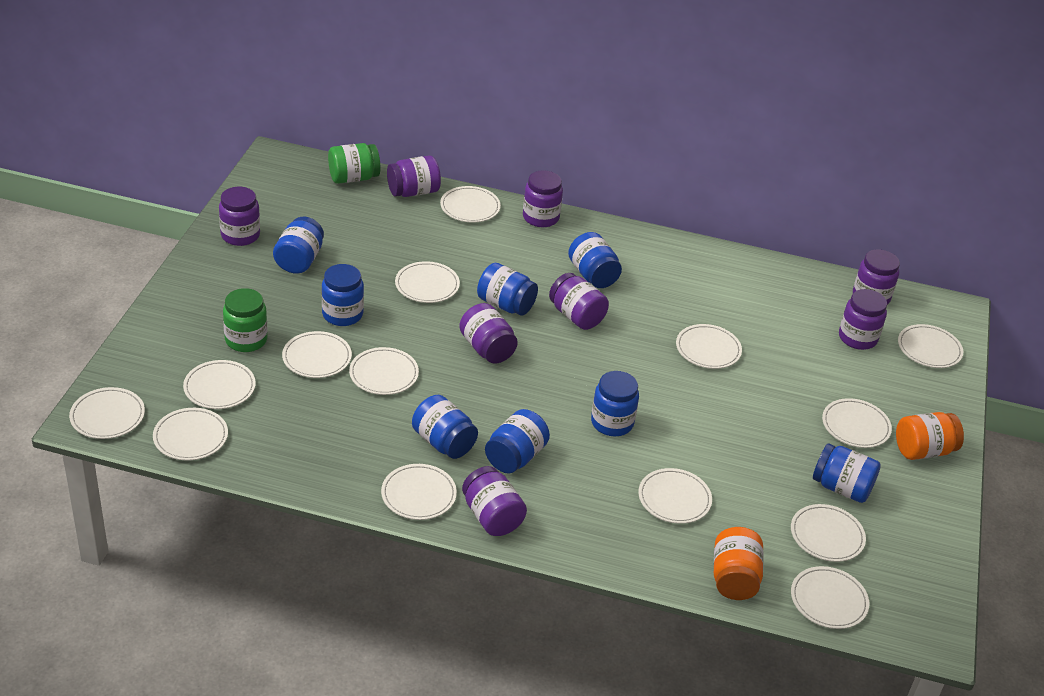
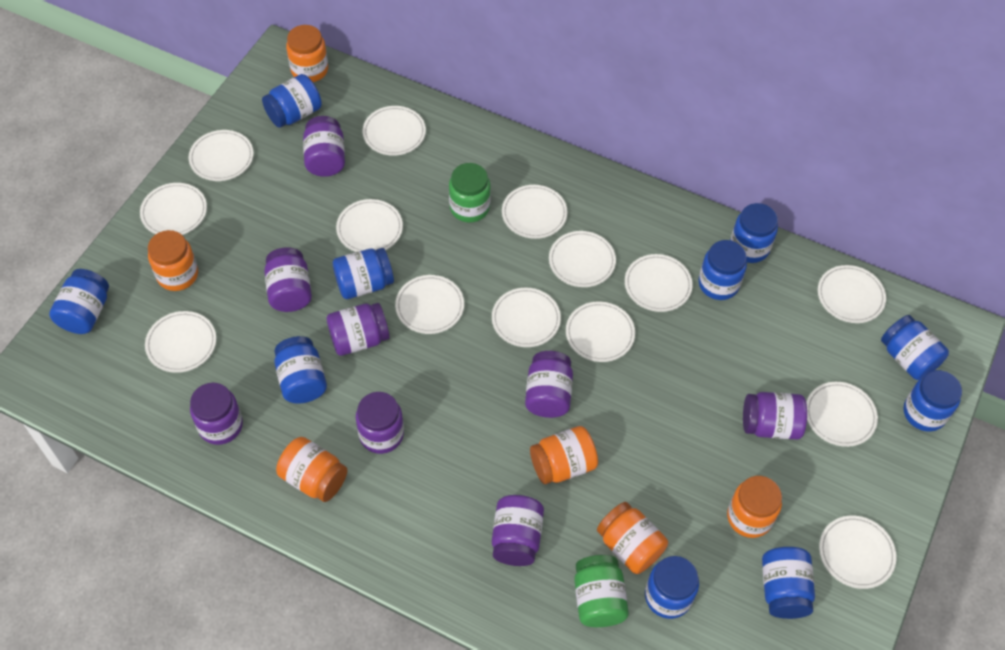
blue jar: [273,217,324,274] [322,264,364,326] [412,395,478,459] [477,263,538,316] [485,409,550,473] [568,232,622,288] [591,371,639,436] [813,443,881,503] = 8 -> [49,269,109,334] [262,74,322,128] [274,336,327,404] [333,248,394,299] [645,556,699,619] [699,240,747,300] [730,203,778,263] [762,547,815,619] [881,315,949,380] [904,370,962,432] = 10
orange jar: [714,527,763,600] [896,412,964,460] = 2 -> [148,230,198,291] [276,437,347,502] [286,25,328,82] [530,426,598,484] [597,502,668,574] [727,476,782,538] = 6

